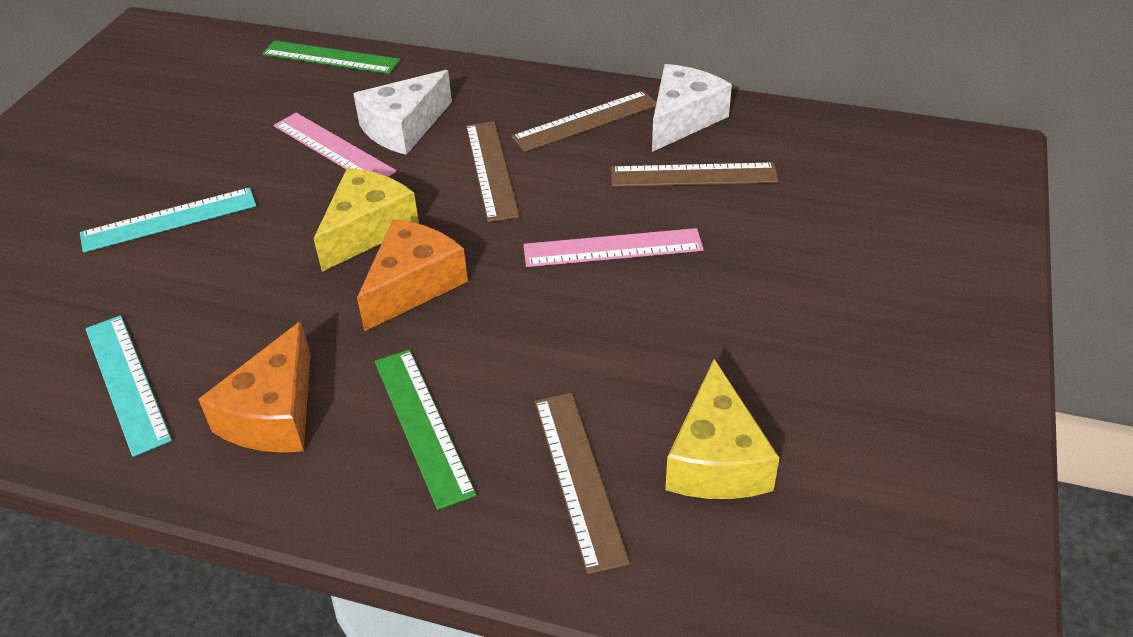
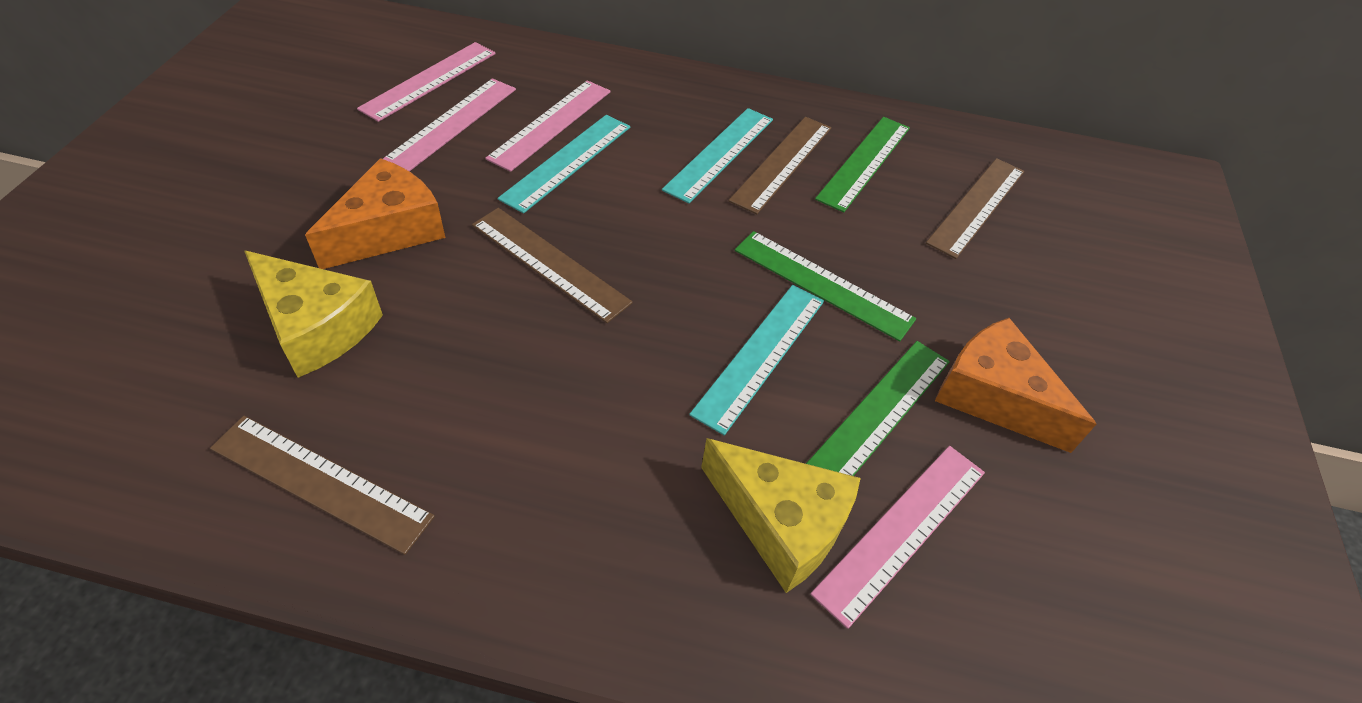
green ruler: [262,41,400,74] [375,350,476,510] = 2 -> [735,231,916,341] [806,341,950,476] [815,117,910,213] = 3
pink ruler: [274,113,397,177] [523,228,704,267] = 2 -> [357,42,496,122] [383,78,516,171] [485,80,611,172] [810,446,985,629] = 4
turquoise ruler: [80,188,256,252] [85,315,172,457] = 2 -> [498,115,630,214] [662,108,773,204] [689,285,824,435] = 3
white cheese: [353,70,452,155] [652,64,732,152] = 2 -> none = 0

